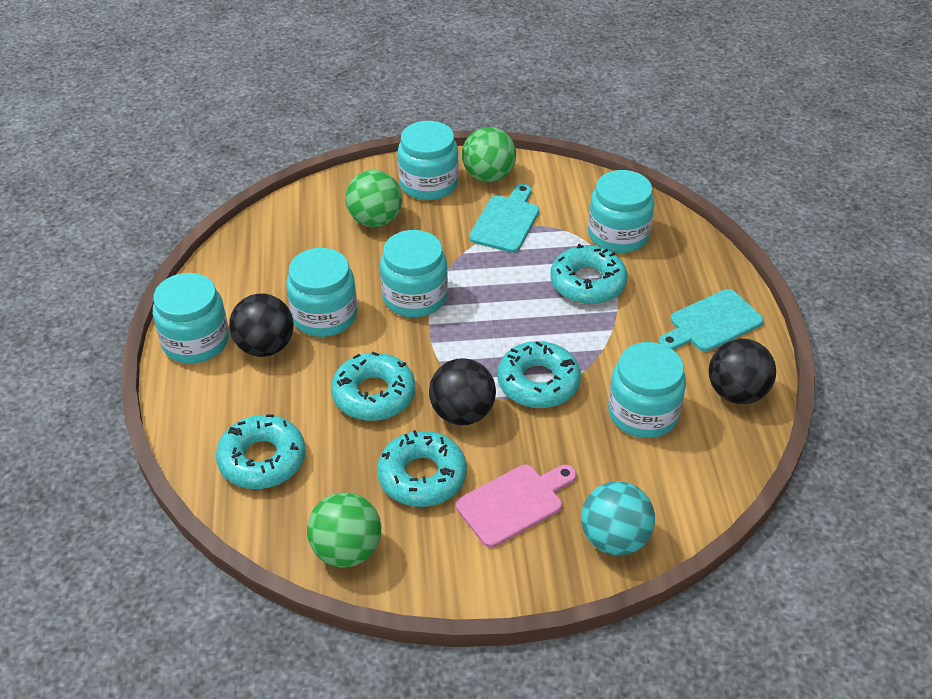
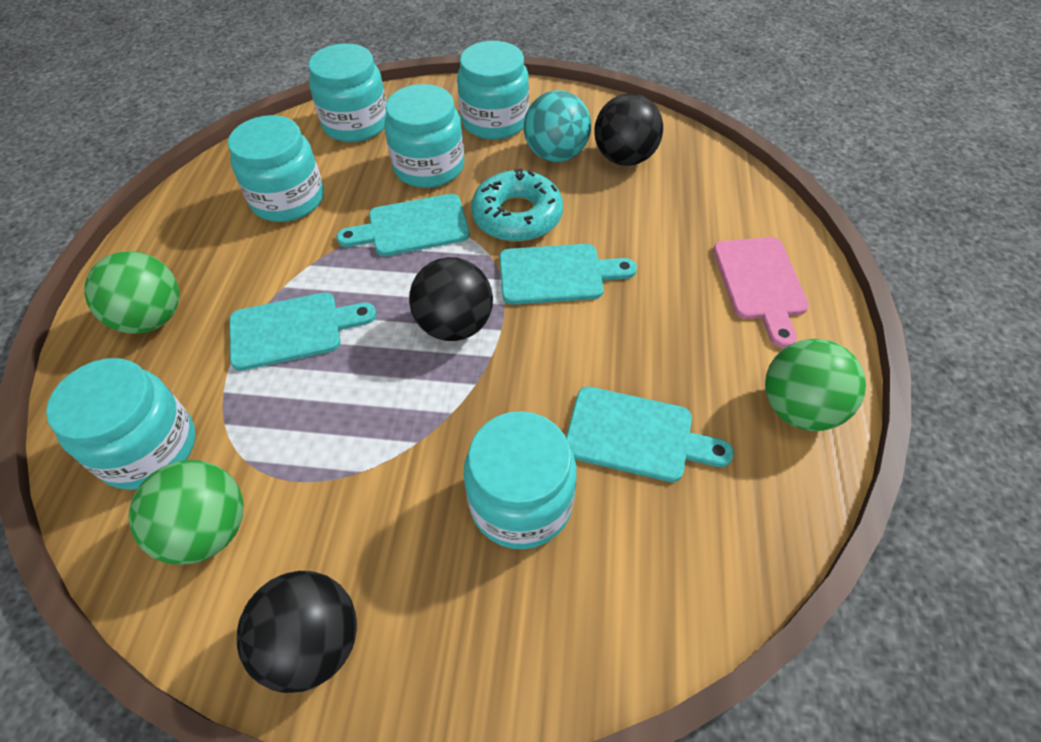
turquoise cutting board: [469,184,539,253] [659,289,764,352] = 2 -> [229,292,376,371] [336,194,470,256] [499,244,637,305] [566,387,734,482] = 4
turquoise donut: [216,414,306,489] [331,352,415,421] [377,430,467,507] [497,341,581,408] [550,244,627,304] = 5 -> [471,168,563,242] = 1

